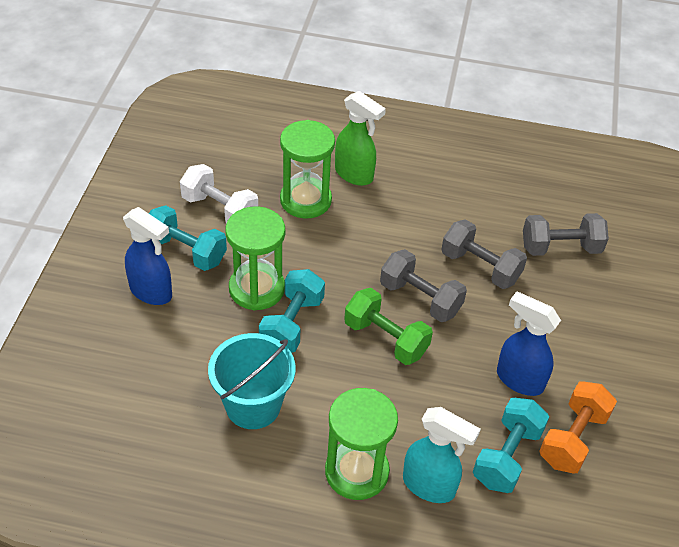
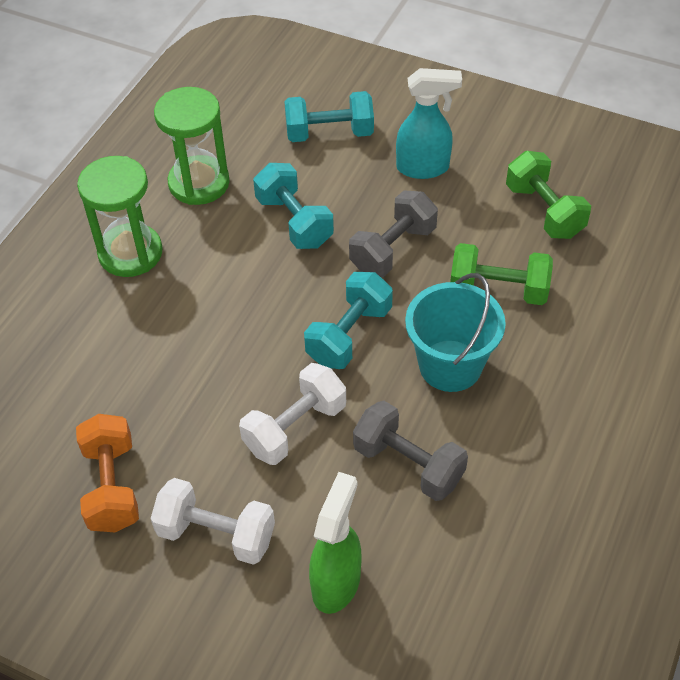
blue spray bottle: [123,207,172,305] [497,292,561,396] = 2 -> none = 0
green dumbbell: [344,288,433,365] = 1 -> [450,243,553,305] [506,151,591,239] = 2
green hourglass: [225,206,285,311] [280,120,335,219] [325,388,398,500] = 3 -> [77,156,163,277] [154,87,230,205] = 2
grey dumbbell: [380,249,467,322] [441,219,527,289] [523,213,609,256] = 3 -> [349,190,438,277] [353,401,468,501] = 2
white dumbbell: [180,164,258,224] = 1 -> [151,478,275,565] [239,363,346,465] = 2

